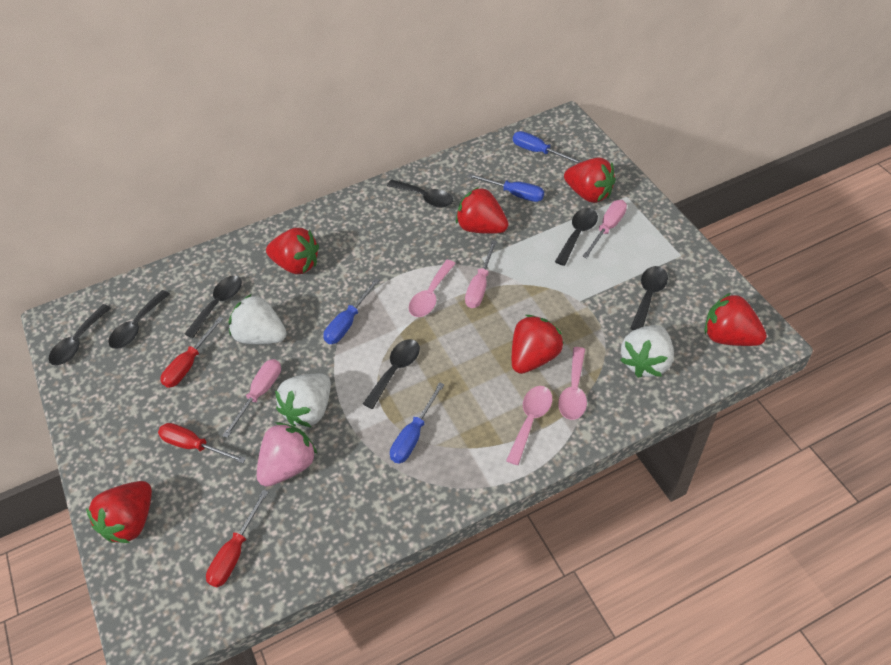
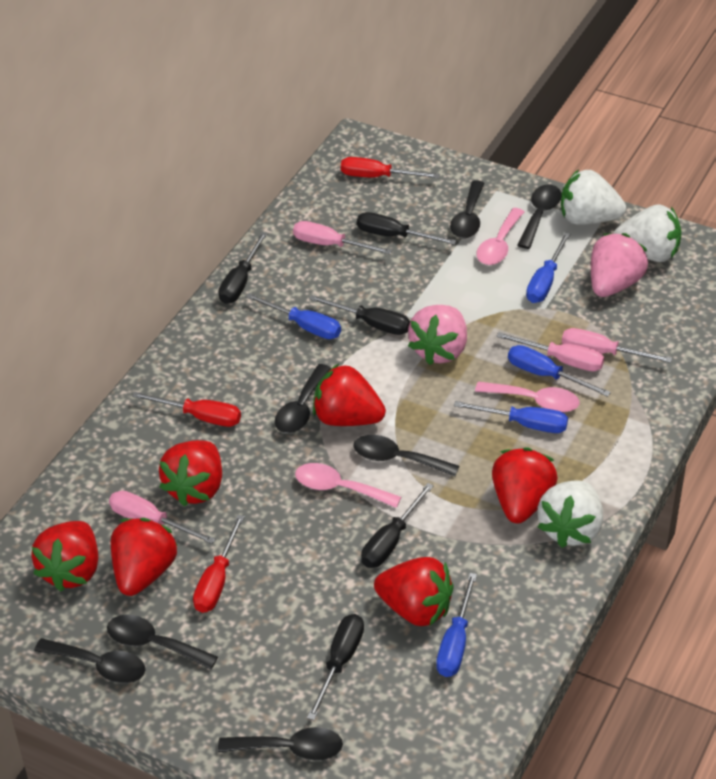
black screwdriver: none = 0 -> [219,232,268,304] [307,614,364,720] [309,295,410,335] [357,212,457,245] [361,483,434,568] = 5
blue screwdriver: [324,278,380,344] [390,382,444,464] [468,174,544,202] [513,131,583,164] = 4 -> [246,293,341,339] [436,573,477,677] [454,401,568,433] [508,345,611,397] [526,232,570,303] = 5
pink screwdriver: [222,359,281,438] [465,240,497,308] [582,200,627,258] = 3 -> [109,490,216,544] [293,221,392,254] [496,332,604,371] [562,328,672,363] = 4
pink strawberry: [257,422,317,487] = 1 -> [408,305,467,365] [591,233,648,297] = 2

